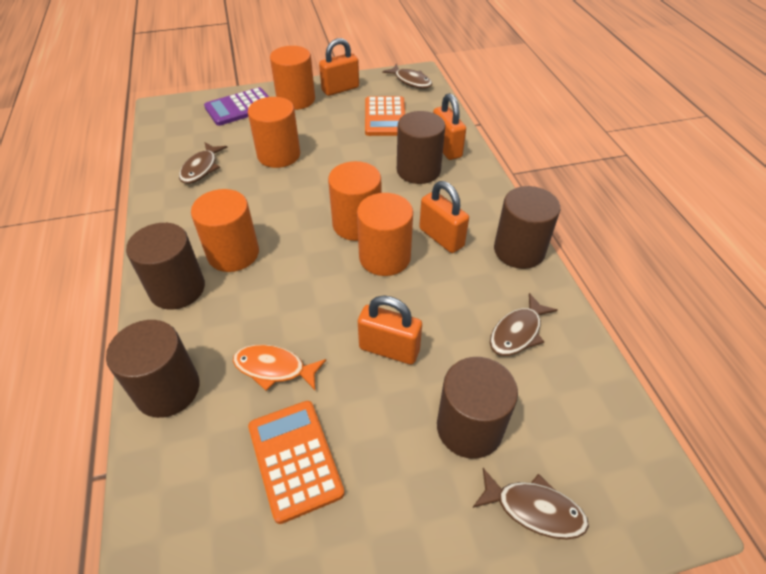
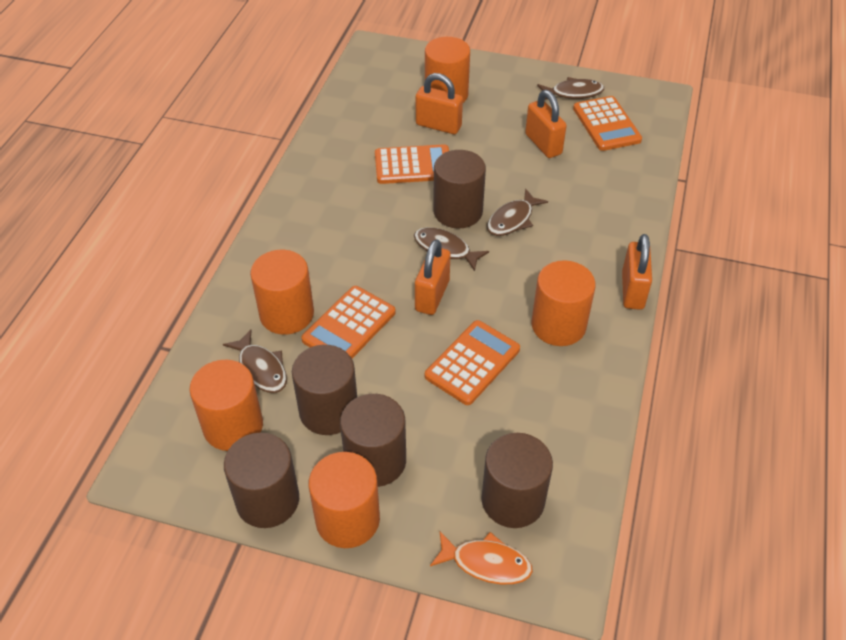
orange calculator: [248,401,345,524] [365,96,405,136] = 2 -> [301,286,395,358] [375,144,449,184] [425,320,520,405] [573,96,642,151] = 4
purple calculator: [204,87,269,126] = 1 -> none = 0

